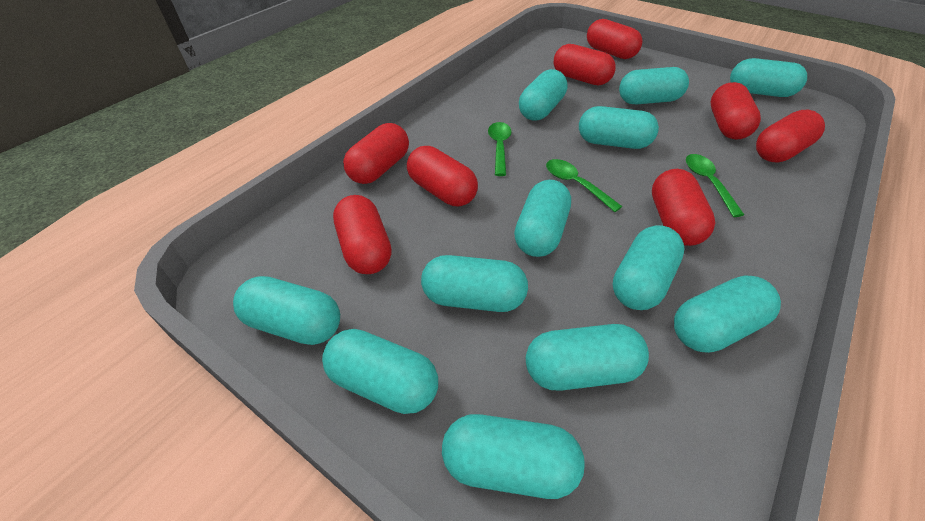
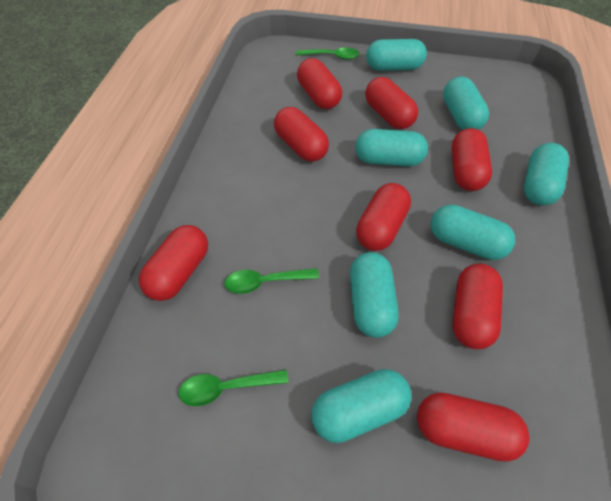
turquoise capsule: [233,276,340,345] [322,329,438,414] [421,255,528,312] [442,414,584,499] [514,180,571,257] [519,69,567,121] [526,324,649,391] [579,106,659,149] [613,225,685,310] [619,67,689,104] [674,275,781,353] [730,58,807,97] = 12 -> [311,369,412,443] [350,252,399,338] [355,129,428,166] [366,39,427,71] [431,205,515,260] [443,76,489,130] [524,143,569,205] = 7

